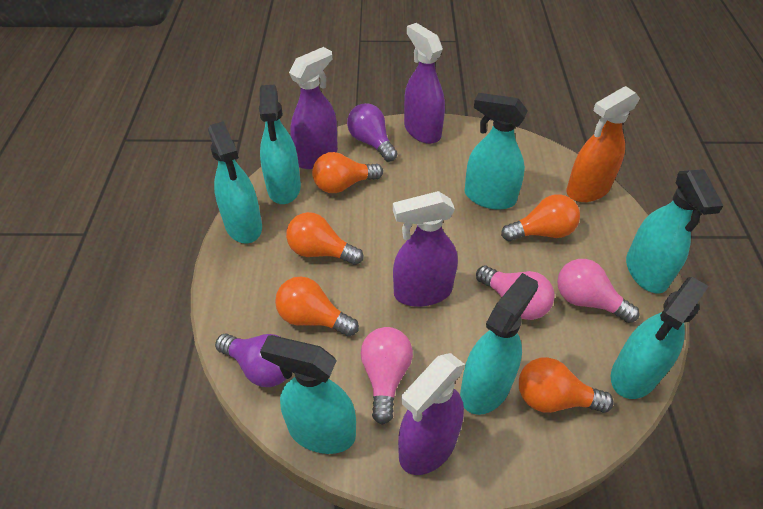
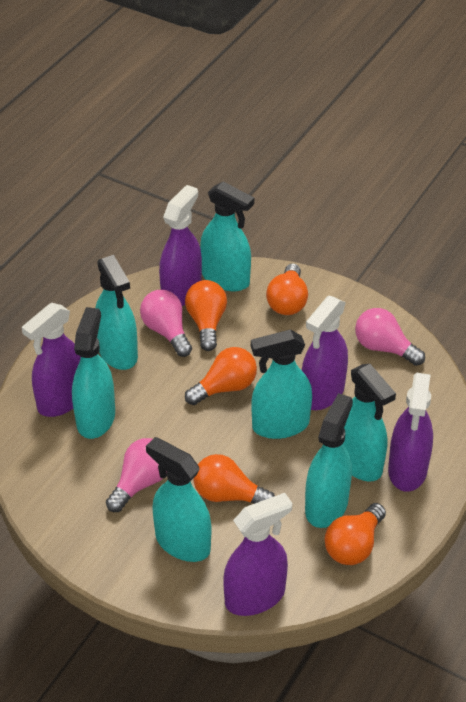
orange spray bottle: [566,86,640,202] = 1 -> none = 0
purple light bulb: [215,333,286,387] [347,103,398,162] = 2 -> none = 0
purple spray bottle: [289,47,338,169] [393,191,458,307] [398,353,465,475] [404,23,445,144] = 4 -> [22,303,81,417] [159,185,202,306] [223,493,292,616] [302,296,348,410] [388,373,433,492] = 5

